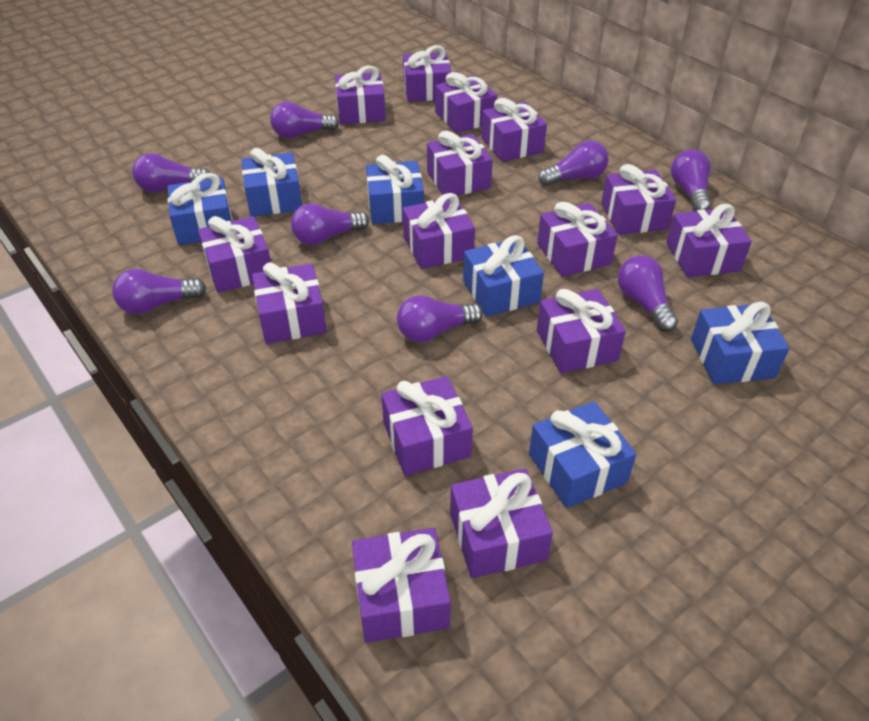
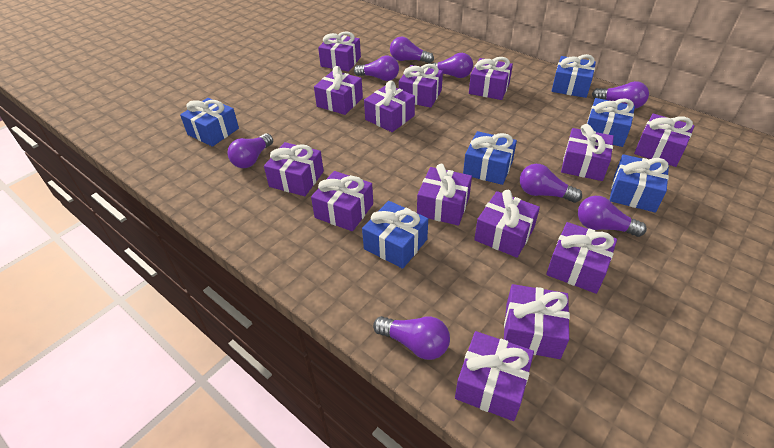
purple gift: [198,216,271,293] [252,262,327,344] [335,66,386,124] [352,528,451,643] [381,376,473,476] [403,45,452,102] [403,193,475,269] [427,131,493,195] [435,72,497,133] [450,468,553,578] [482,98,547,162] [537,202,618,277] [537,289,626,373] [601,164,676,235] [666,204,752,277] = 15 -> [264,142,324,196] [311,171,373,231] [314,66,363,115] [318,31,361,72] [364,80,415,132] [399,64,443,108] [417,164,472,226] [455,331,534,421] [469,57,513,100] [474,190,540,258] [504,284,570,359] [546,222,617,294] [561,124,614,181] [634,114,695,167] = 14

